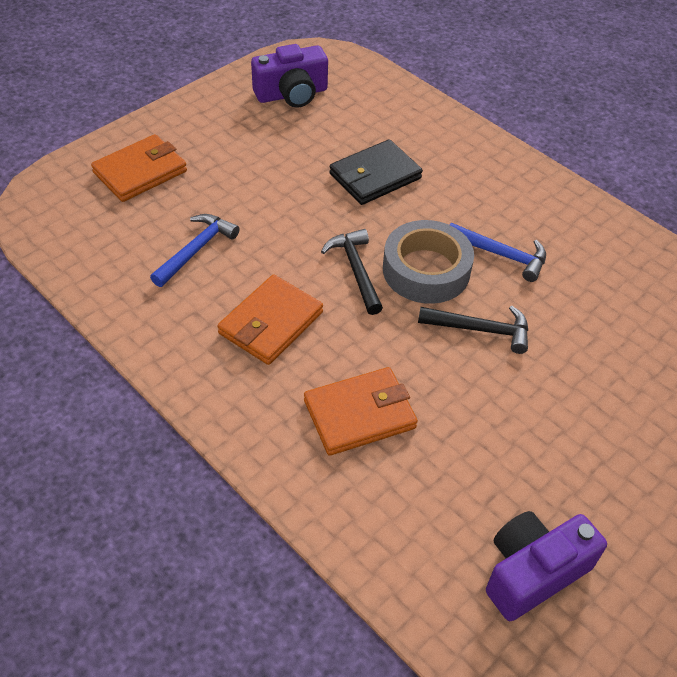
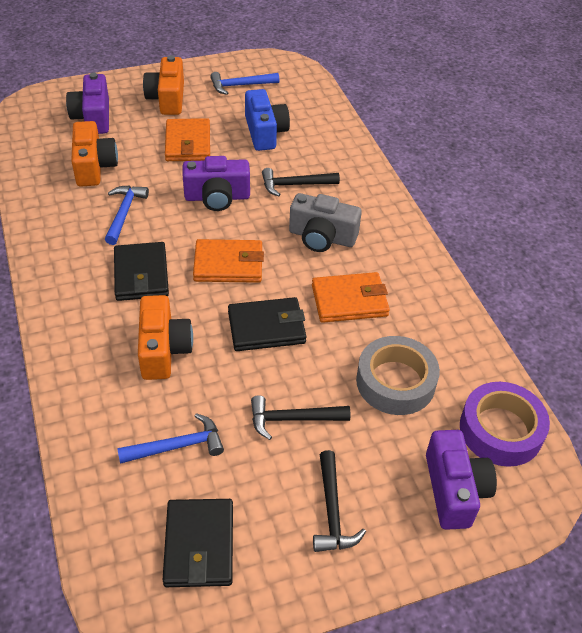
black hammer: [321,229,383,315] [418,306,528,354] = 2 -> [251,395,351,440] [262,168,340,196] [313,450,366,552] = 3
black wallet: [329,139,423,205] = 1 -> [114,242,169,301] [163,499,233,587] [228,297,306,351] = 3
blue camera: none = 0 -> [245,89,290,151] = 1
blue hammer: [150,214,240,287] [450,223,546,282] = 2 -> [105,185,149,245] [117,413,224,464] [210,72,279,95] = 3
grey camera: none = 0 -> [289,193,362,252] = 1
orange camera: none = 0 -> [71,121,118,187] [138,295,193,380] [143,55,184,115] = 3
purple camera: [251,44,328,108] [486,511,607,621] = 2 -> [66,73,109,134] [183,156,250,211] [426,430,497,530] = 3
purple tape: none = 0 -> [460,382,550,467] = 1

